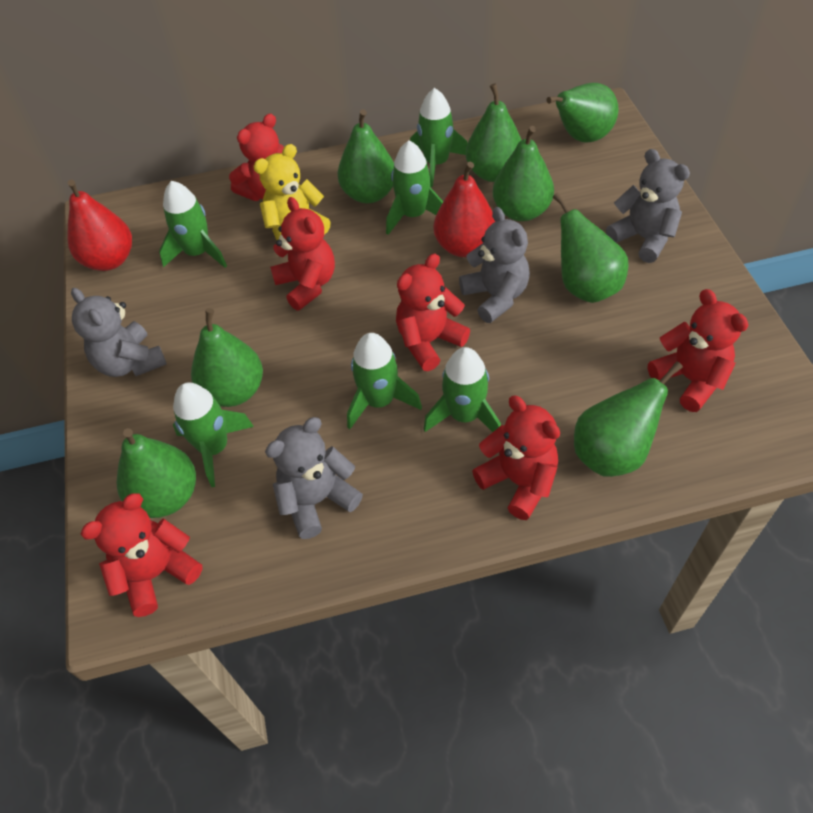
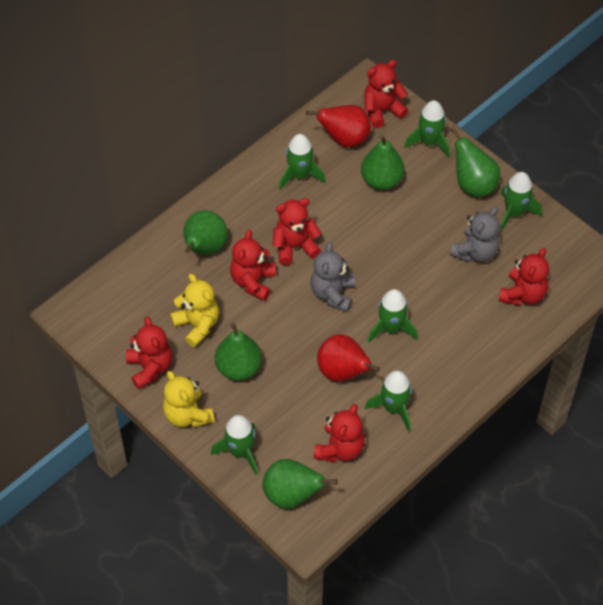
green pear: [117,428,196,518] [191,308,263,407] [337,109,394,203] [466,83,521,182] [493,126,554,221] [547,83,618,143] [553,192,629,303] [574,361,683,477] = 8 -> [183,210,228,255] [215,322,262,381] [263,459,338,509] [361,134,405,190] [450,127,500,197] = 5
grey teddy bear: [71,288,166,377] [265,417,363,539] [459,207,530,323] [606,149,690,263] = 4 -> [310,242,355,312] [450,207,500,262] = 2
yellow teddy bear: [253,144,331,240] = 1 -> [163,371,215,428] [170,274,219,347] = 2

